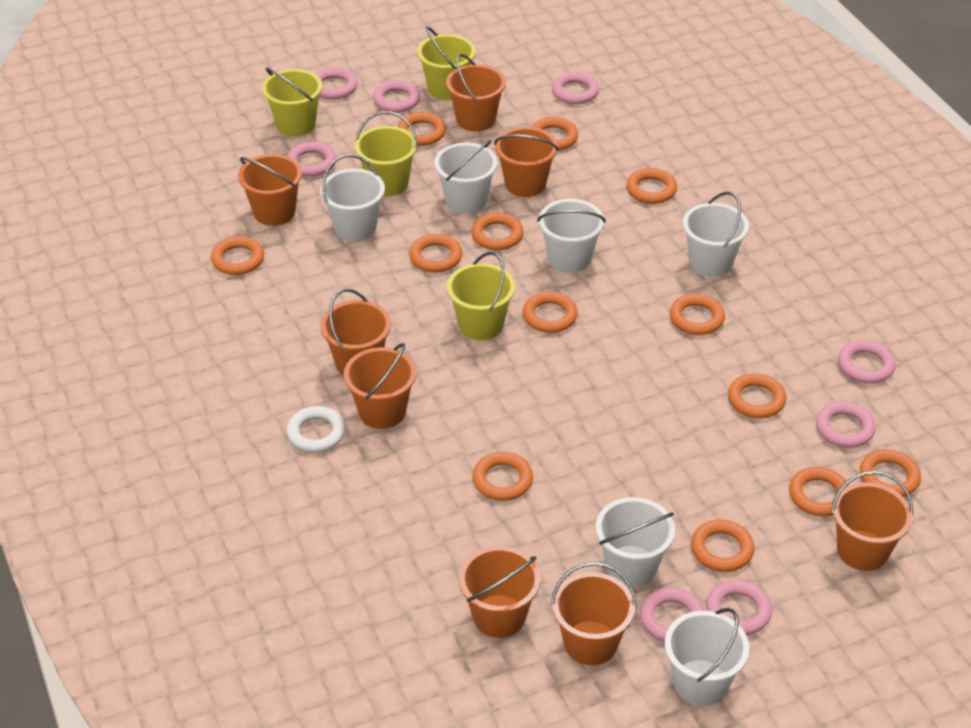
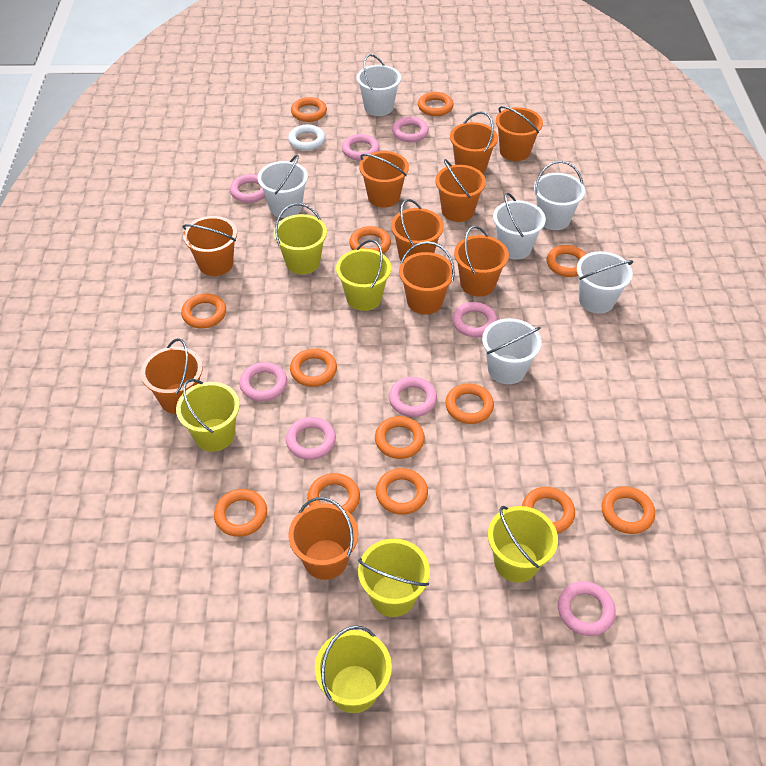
orange bucket: [238,154,302,226] [320,289,391,376] [344,343,416,429] [446,54,506,132] [459,546,540,638] [494,127,559,197] [551,562,637,666] [831,471,913,571] = 8 -> [141,338,203,414] [183,216,237,276] [288,497,358,580] [359,151,409,208] [391,199,444,261] [399,241,455,315] [435,159,486,222] [450,111,498,173] [454,226,509,297] [496,106,543,161] = 10
yellow bucket: [262,68,322,136] [355,111,417,196] [417,26,476,100] [447,252,515,341] = 4 -> [176,379,240,452] [274,203,327,274] [315,625,392,713] [336,240,391,311] [358,539,430,617] [488,506,558,583] = 6

